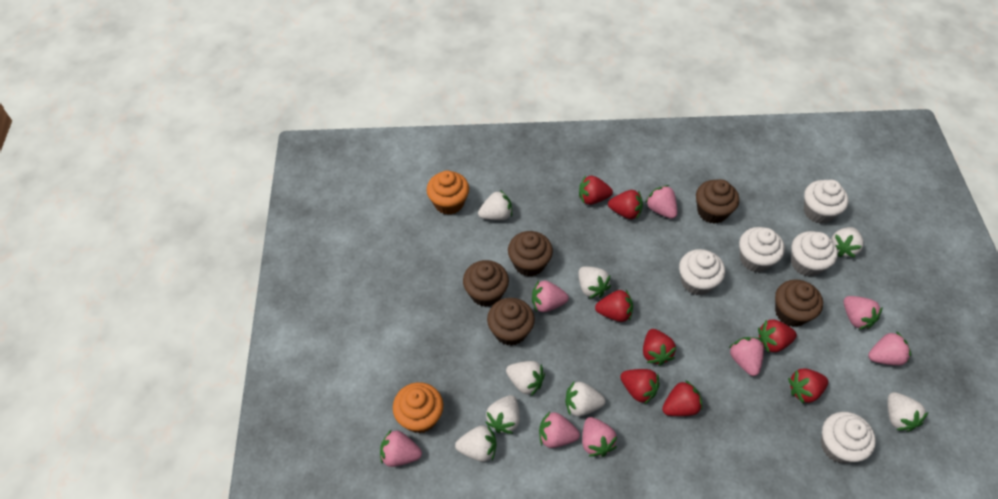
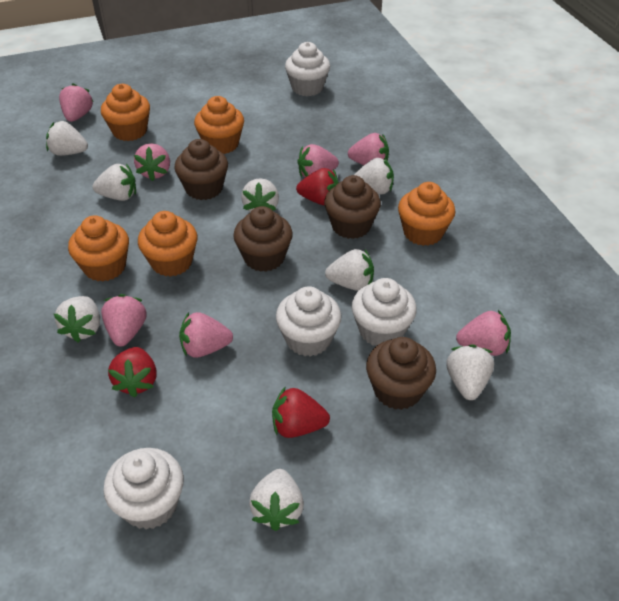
brown cupcake: [463,260,509,307] [487,298,535,346] [508,231,553,277] [696,179,739,224] [775,280,823,327] = 5 -> [174,139,228,200] [233,206,293,272] [324,175,381,239] [366,337,436,410] = 4
orange cupcake: [393,382,443,433] [427,171,469,215] = 2 -> [68,216,129,282] [101,84,150,141] [138,211,198,277] [194,96,244,154] [398,182,455,246] = 5
pink strawberry: [380,429,422,467] [532,281,569,312] [539,412,580,448] [582,417,617,457] [645,185,677,219] [729,337,764,376] [844,296,882,330] [868,331,911,366] = 8 -> [59,83,94,122] [101,294,147,346] [134,143,170,181] [179,312,233,358] [297,144,339,178] [348,133,389,165] [456,310,511,356] = 7
red strawberry: [579,175,613,205] [595,290,633,322] [608,190,643,219] [620,369,660,405] [643,329,676,366] [662,380,703,416] [758,319,797,353] [788,369,828,404] = 8 -> [108,347,157,398] [272,386,330,438] [296,168,339,206] = 3
white cupcake: [679,249,725,296] [739,227,785,272] [791,231,838,277] [804,180,849,224] [821,412,876,464] = 5 -> [104,448,184,530] [276,286,341,357] [285,42,330,96] [352,278,417,346] = 4

